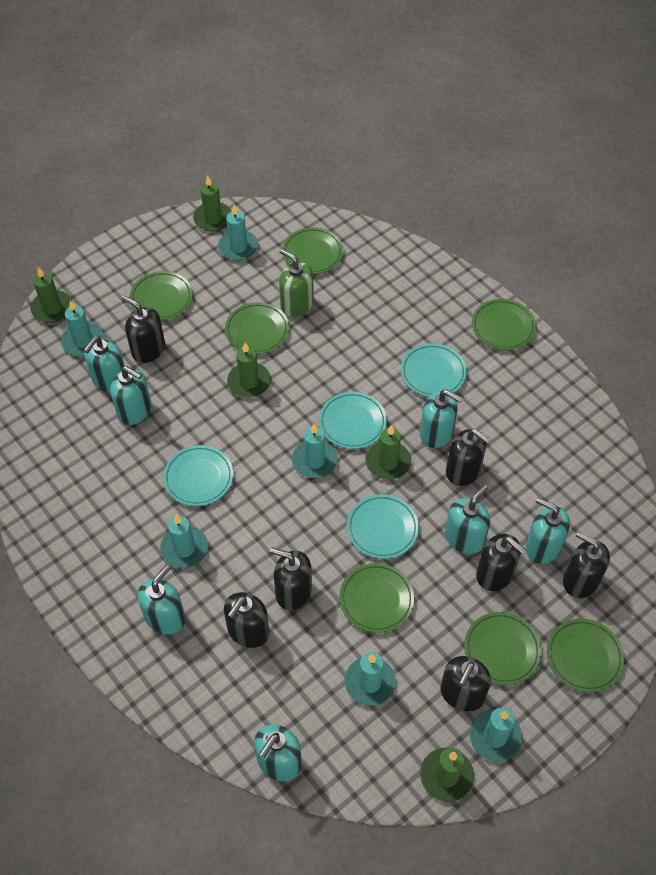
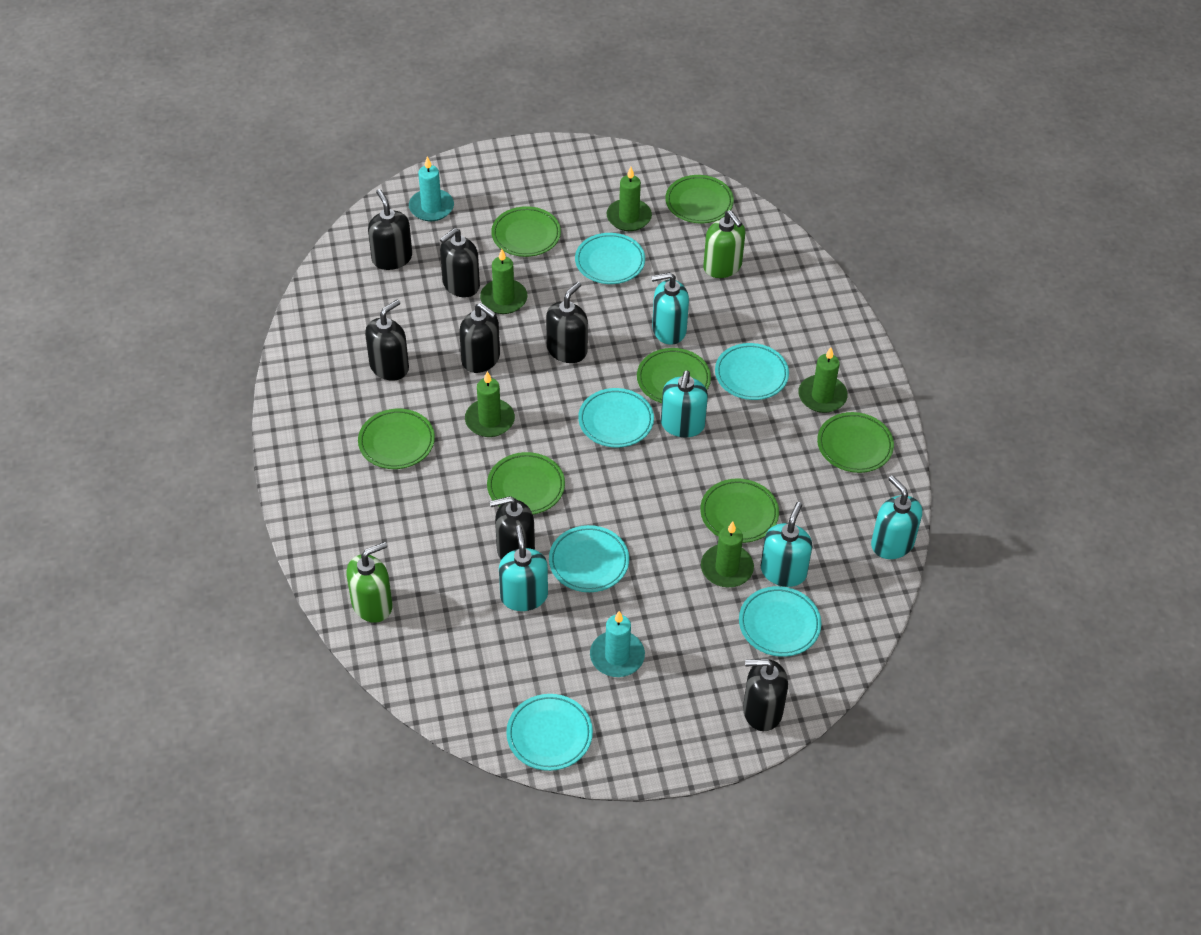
green soap dispenser: [279,249,314,317] = 1 -> [346,542,393,623] [703,210,745,278] = 2
turquoise candle: [61,300,104,356] [160,515,208,568] [218,205,258,261] [292,424,338,478] [344,652,396,706] [469,708,522,762] = 6 -> [409,156,454,221] [590,611,645,677] = 2
turquoise plate: [163,445,233,506] [319,392,387,449] [347,494,419,559] [401,343,467,397] = 4 -> [506,694,593,771] [549,525,629,592] [575,233,645,284] [578,388,654,447] [715,343,789,400] [739,586,821,657] = 6
turquoise soap dispenser: [84,336,125,393] [110,366,151,425] [137,565,186,635] [254,724,302,781] [420,389,463,448] [445,484,490,554] [526,497,570,564] = 7 -> [499,525,548,611] [651,272,689,345] [661,371,708,437] [761,502,812,587] [871,475,922,559] = 5

